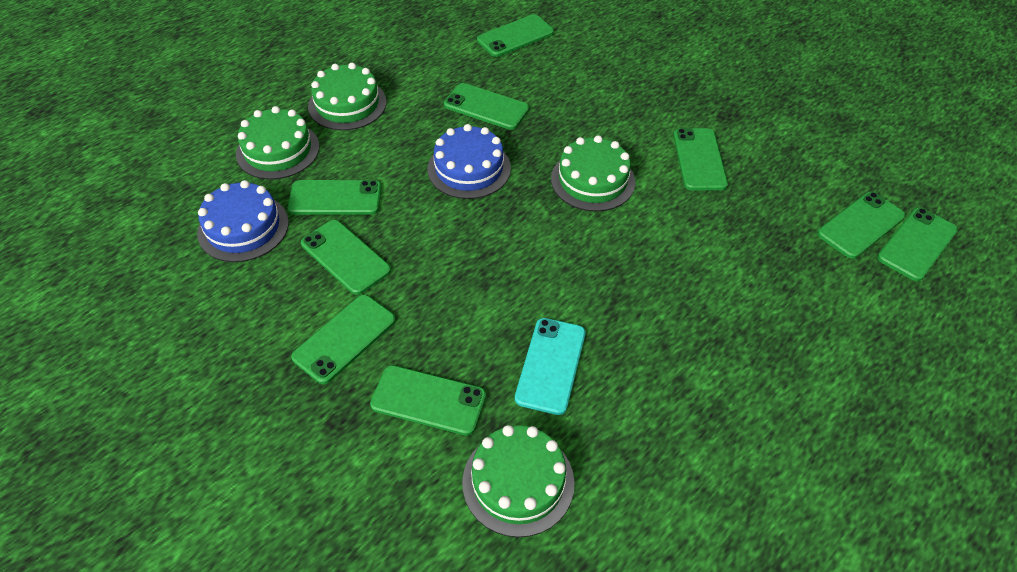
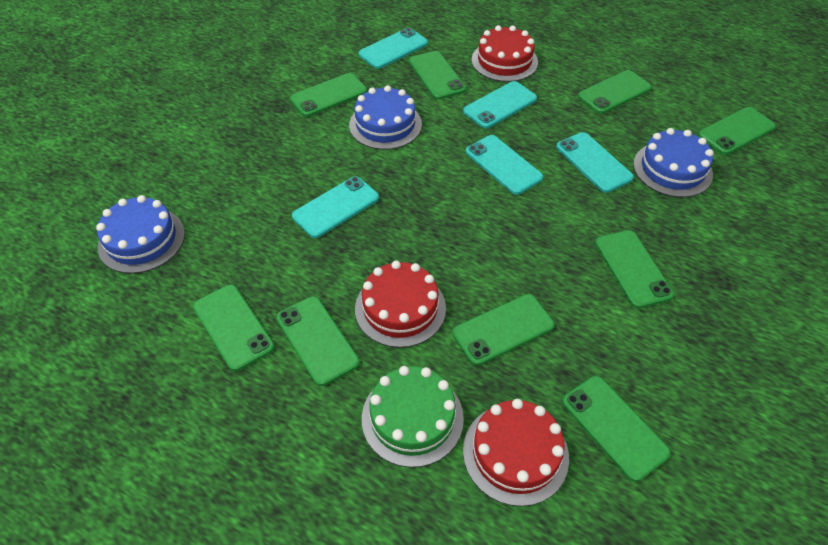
blue cake: [197,180,289,262] [428,124,511,199] = 2 -> [96,195,185,274] [349,85,422,150] [633,128,714,197] = 3
green cake: [236,106,319,180] [308,63,386,130] [462,425,575,537] [551,135,635,211] = 4 -> [362,366,464,468] = 1
red cake: none = 0 -> [355,261,446,348] [463,399,569,506] [472,25,538,82] = 3
turquoise phone: [515,318,586,415] = 1 -> [292,176,379,238] [359,28,428,69] [463,81,537,129] [466,135,543,195] [556,132,634,193] = 5

